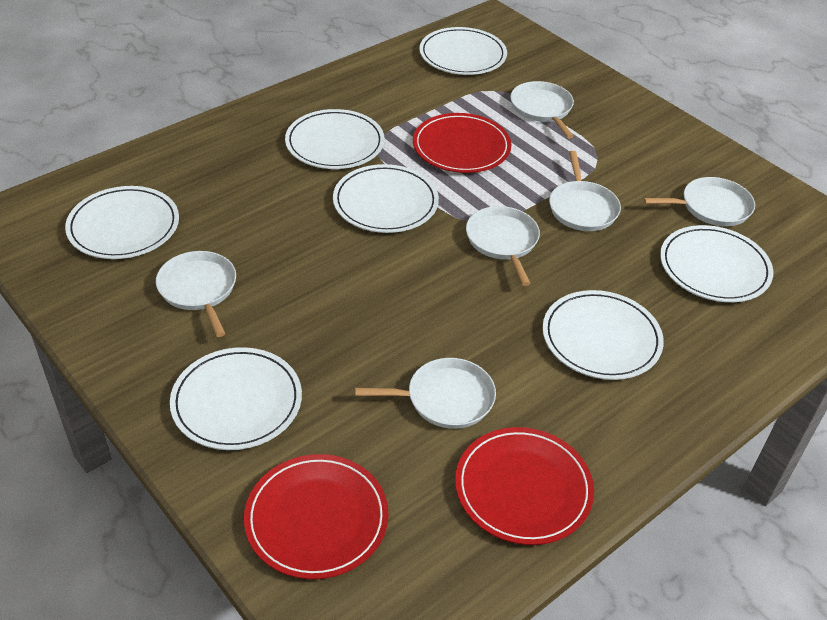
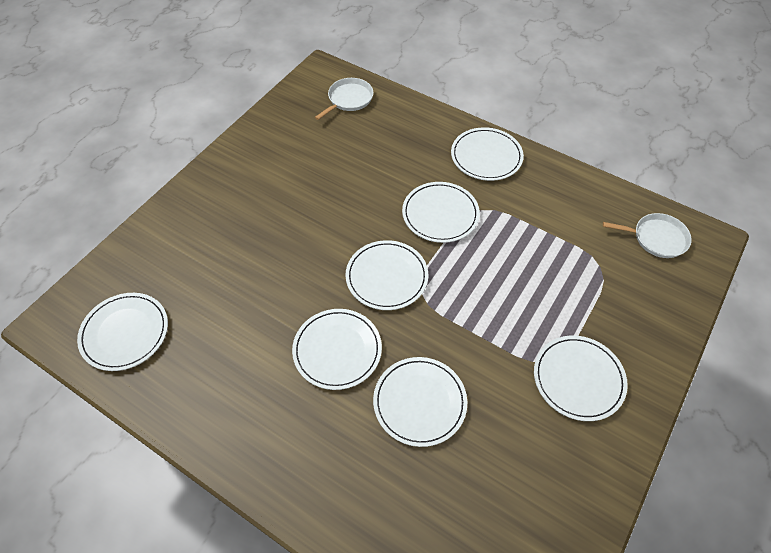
red plate: [244,454,389,579] [413,113,511,173] [455,427,594,545] = 3 -> none = 0
white pan: [156,251,236,337] [355,358,496,429] [466,206,540,286] [510,81,574,138] [549,151,621,231] [643,177,755,226] = 6 -> [315,78,374,120] [603,213,692,258] = 2

